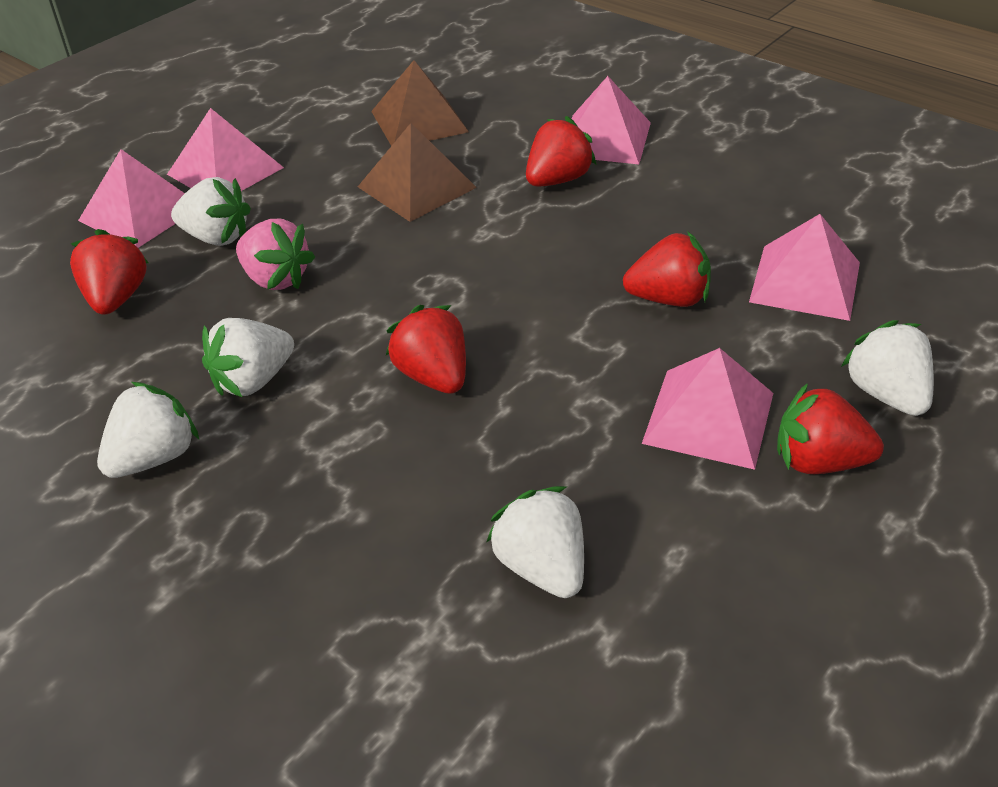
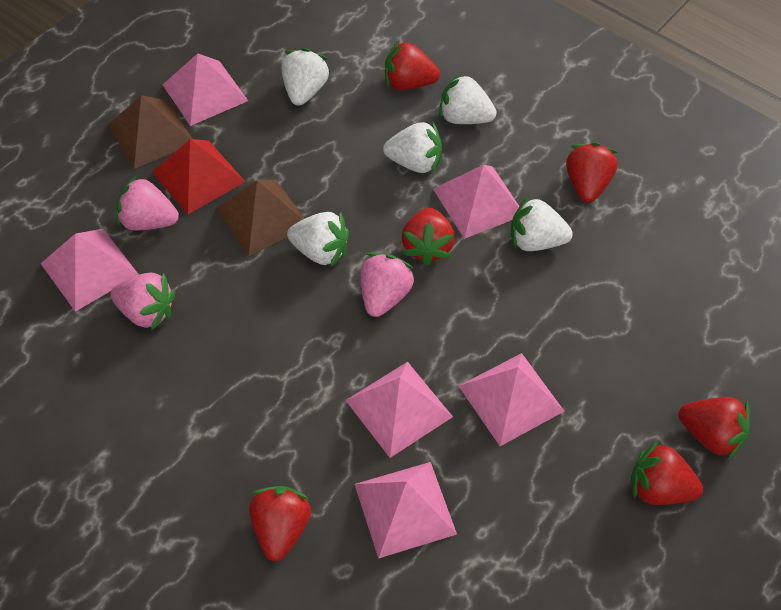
pink pyramid: [78,149,185,248] [167,108,284,191] [571,76,651,164] [642,348,773,470] [749,214,860,321] = 5 -> [40,229,139,312] [163,53,248,126] [345,362,453,458] [354,462,457,559] [433,165,520,239] [459,353,565,446] = 6
pink strawberry: [236,219,315,290] = 1 -> [110,273,175,330] [116,175,179,230] [361,253,415,317] = 3
red pyramid: none = 0 -> [152,139,245,214] = 1
red strawberry: [70,229,149,315] [386,305,466,394] [526,116,596,187] [623,231,711,307] [777,383,884,474] = 5 -> [249,486,311,562] [385,40,440,90] [402,207,455,266] [566,142,618,203] [631,440,703,505] [679,397,750,460] = 6

